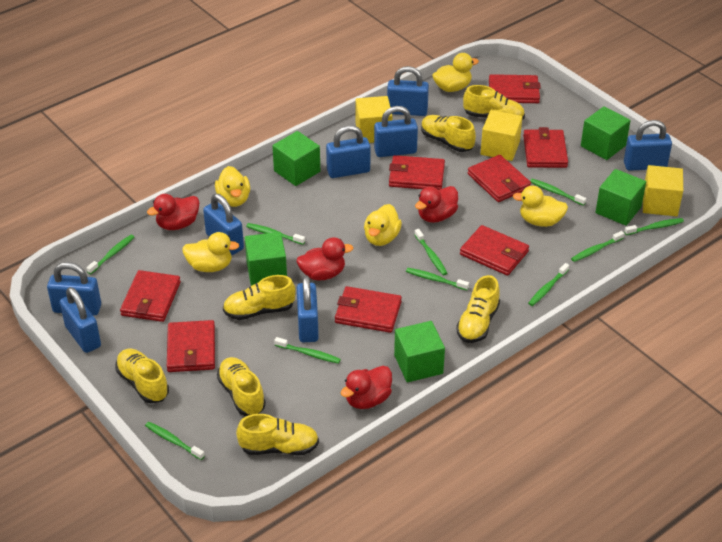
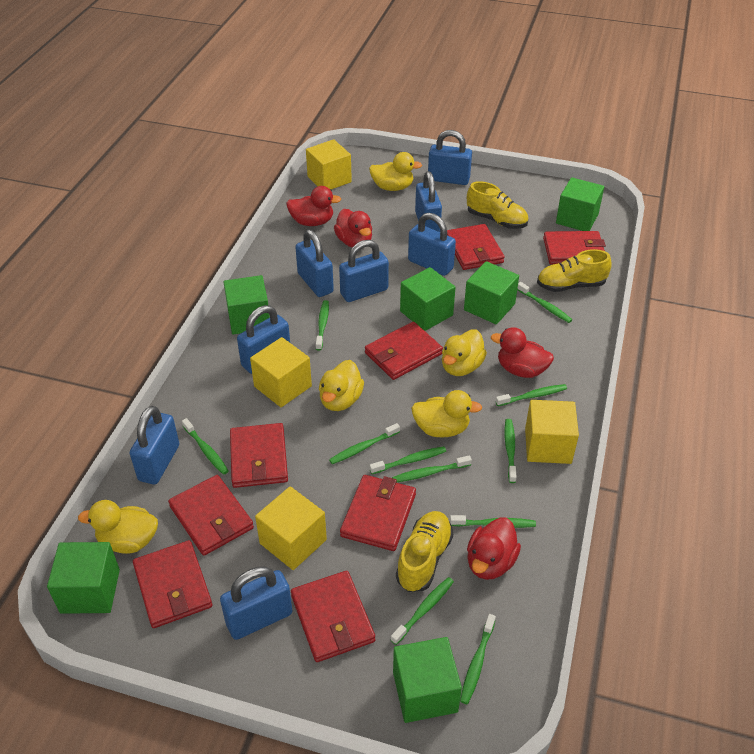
green cube: [245,232,287,286] [272,131,320,186] [394,321,445,382] [581,106,631,160] [595,169,646,226] = 5 -> [47,542,120,614] [224,275,270,335] [393,637,462,723] [400,267,456,331] [464,261,519,324] [556,177,604,231] = 6
green toothbrush: [86,235,134,274] [145,422,205,460] [246,223,305,245] [274,337,341,364] [406,268,469,290] [415,229,447,275] [528,263,569,306] [530,179,586,206] [571,231,625,262] [624,218,684,235] = 10 -> [182,418,229,475] [316,300,329,351] [329,423,400,464] [369,446,446,474] [391,577,454,645] [392,455,472,483] [450,515,536,528] [460,614,496,704] [496,384,567,406] [504,419,517,483] [517,282,572,323] = 11
yellow cube: [356,96,392,143] [481,110,522,161] [643,165,683,216] = 3 -> [250,337,312,407] [255,486,327,570] [306,139,352,190] [525,400,579,464] = 4
yellow shoe: [115,349,169,403] [217,357,266,416] [223,275,295,320] [236,414,319,455] [421,115,476,152] [456,275,500,343] [463,85,525,120] = 7 -> [396,511,453,592] [467,181,528,229] [537,249,612,292] = 3

